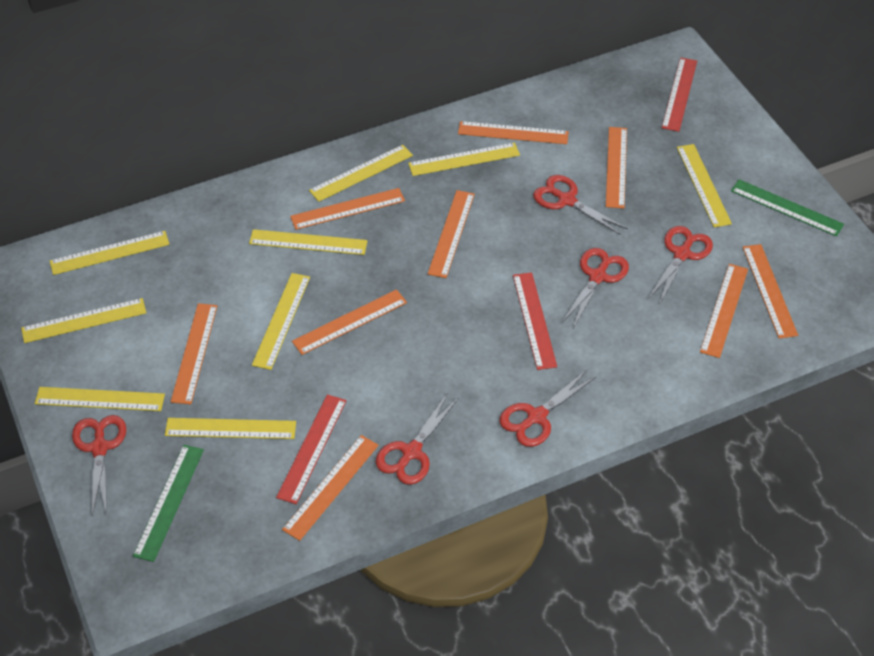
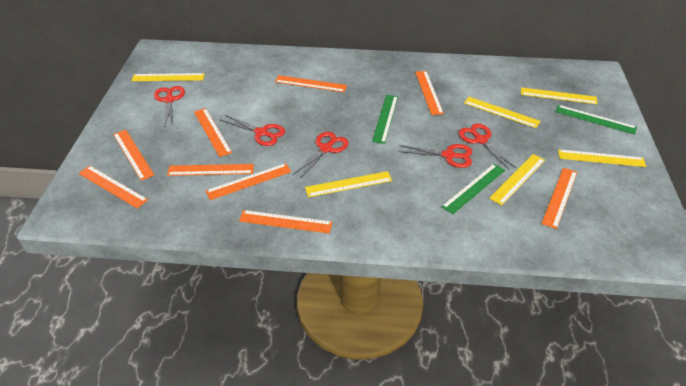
green ruler: [133,445,204,562] [731,179,844,236] = 2 -> [372,95,398,144] [441,164,505,214] [555,105,637,135] = 3
red ruler: [276,394,347,504] [513,272,557,370] [662,57,697,132] = 3 -> none = 0
red scissors: [72,415,127,516] [376,394,459,485] [500,370,597,447] [533,175,628,235] [562,248,629,328] [648,226,713,303] = 6 -> [154,86,185,127] [221,115,285,146] [293,132,349,179] [398,144,472,168] [459,123,516,169] = 5
yellow ruler: [21,298,146,343] [35,387,165,411] [50,231,170,275] [165,418,296,439] [249,229,367,255] [252,273,310,370] [309,145,413,202] [408,142,520,176] [677,144,732,227] = 9 -> [131,73,205,81] [305,171,392,197] [464,97,540,128] [489,154,545,205] [521,87,598,104] [558,149,646,167] = 6

